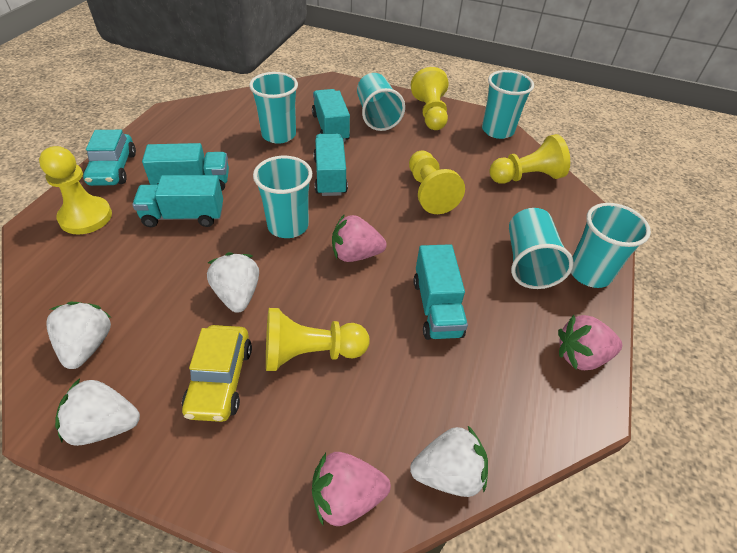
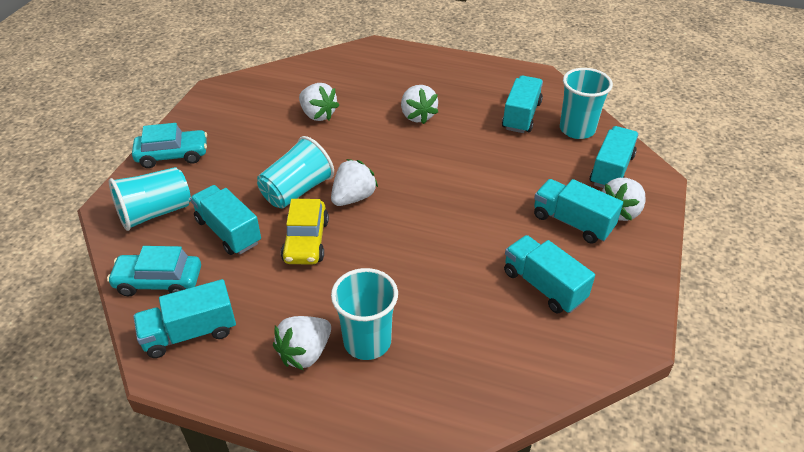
pink strawberry: [312,452,391,526] [332,215,387,262] [558,315,622,370] = 3 -> none = 0
turquoise car: [83,130,136,186] = 1 -> [107,246,201,296] [132,123,207,168] = 2
turquoise cup: [249,72,298,144] [253,156,312,238] [357,73,405,131] [482,70,534,139] [509,208,574,289] [571,203,651,288] = 6 -> [109,167,191,231] [257,136,334,208] [331,268,398,360] [560,68,613,139] = 4
turquoise truck: [132,175,223,227] [142,143,229,191] [312,89,350,142] [313,134,348,196] [413,244,468,340] = 5 -> [133,279,236,358] [190,185,261,255] [502,76,543,133] [504,235,595,314] [534,179,623,244] [590,126,639,188] = 6
white strawberry: [46,302,112,369] [55,378,140,446] [207,252,259,313] [410,426,488,497] = 4 -> [273,316,331,370] [299,83,339,121] [331,159,378,206] [401,85,438,124] [602,178,646,221] = 5
yellow pawn: [39,146,112,235] [266,308,370,371] [409,150,465,214] [411,67,449,130] [489,134,570,184] = 5 -> none = 0

